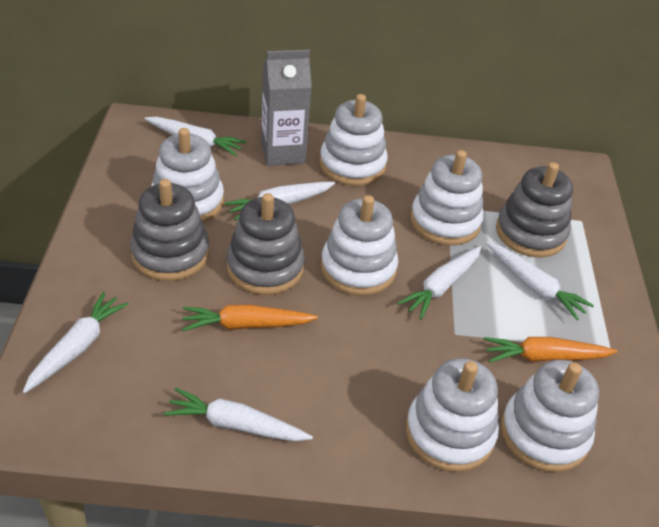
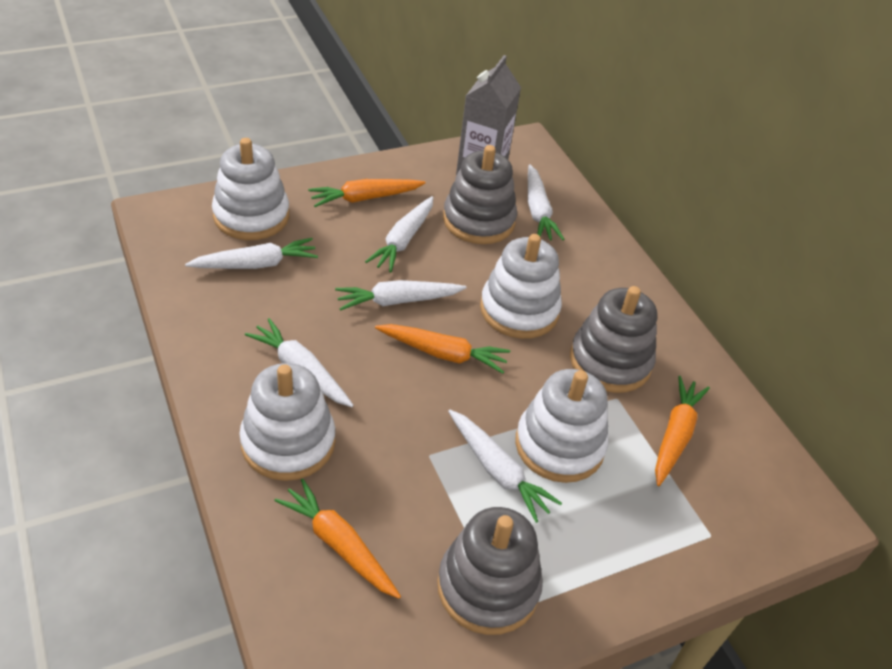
orange carrot: [182,304,318,331] [484,337,617,363] = 2 -> [274,479,401,599] [308,179,426,207] [375,324,510,374] [655,376,710,486] = 4
white stacking toy: [151,128,224,223] [319,94,388,186] [321,195,398,296] [406,358,499,472] [411,150,484,246] [501,360,599,472] = 6 -> [212,138,289,240] [239,363,335,481] [480,234,562,339] [515,369,608,483] = 4

